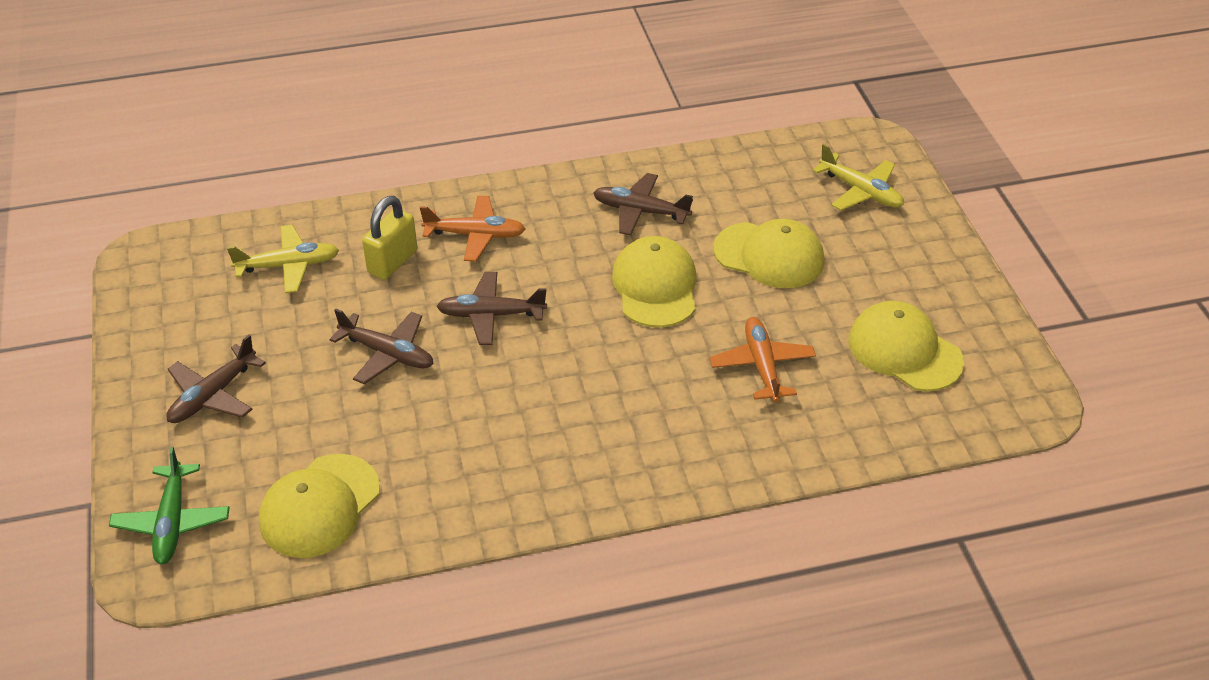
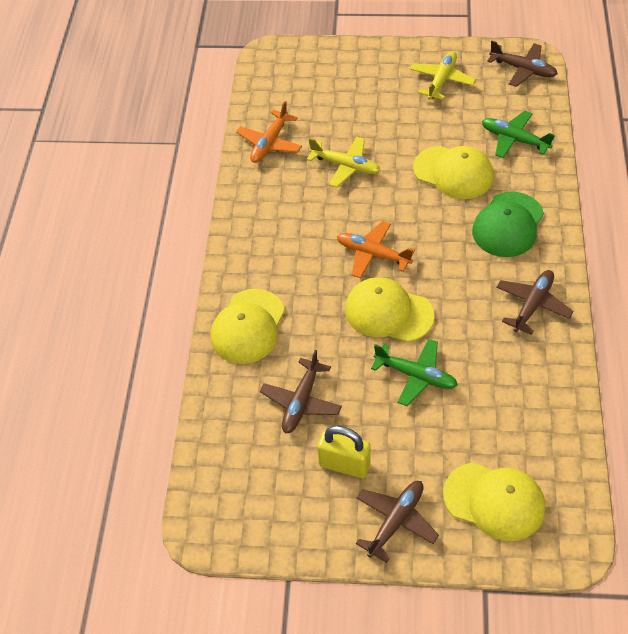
green cap: none = 0 -> [472,192,544,257] = 1
green plane: [109,447,230,564] = 1 -> [371,339,458,406] [482,111,555,158] = 2

